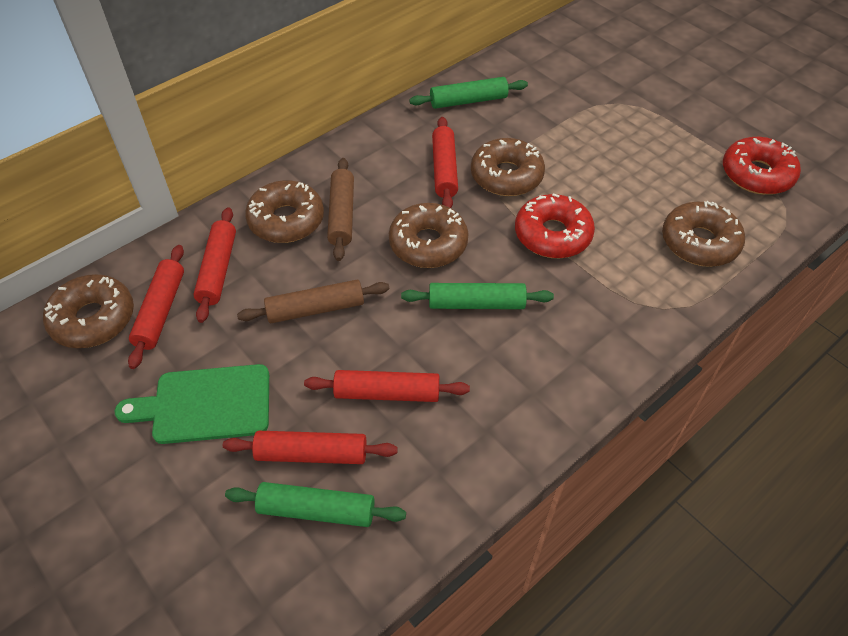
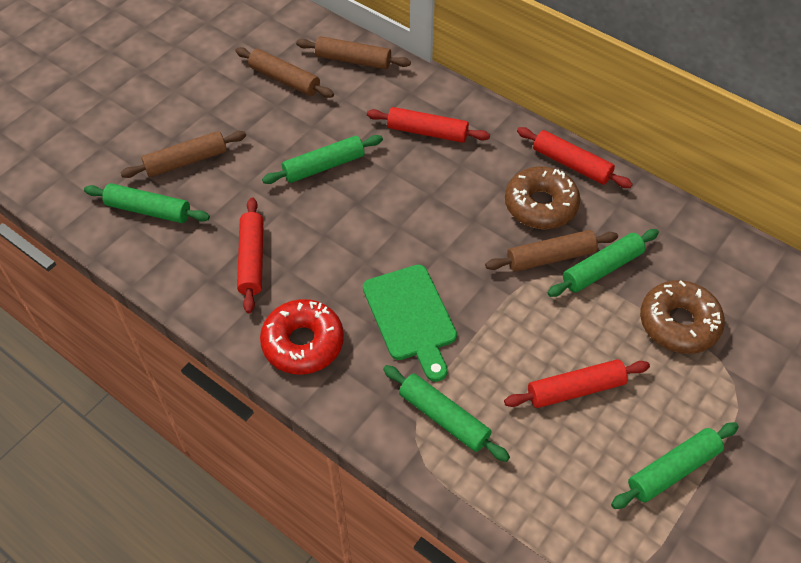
brown donut: [43,274,134,348] [245,180,324,243] [389,203,469,268] [471,138,545,196] [662,201,745,267] = 5 -> [505,167,581,229] [640,280,725,354] = 2
brown rolling pin: [237,280,389,323] [327,158,354,261] = 2 -> [120,131,246,178] [235,47,334,98] [296,36,411,69] [485,230,618,272] = 4
green rolling pin: [225,482,406,527] [401,283,554,309] [409,77,528,109] = 3 -> [84,183,210,223] [262,135,383,184] [383,365,510,462] [548,229,659,297] [611,422,739,509] = 5
red donut: [515,193,595,258] [723,137,801,195] = 2 -> [260,299,344,375] = 1
red rolling pin: [128,245,184,369] [193,207,236,323] [223,431,398,464] [304,370,470,402] [432,117,458,208] = 5 -> [237,198,263,313] [367,107,490,143] [504,359,650,408] [517,127,633,188] = 4

